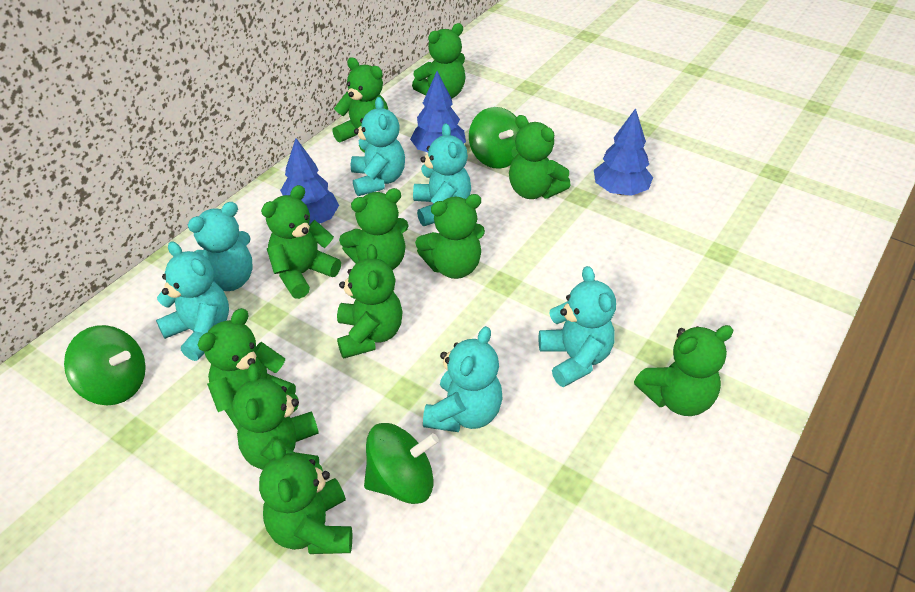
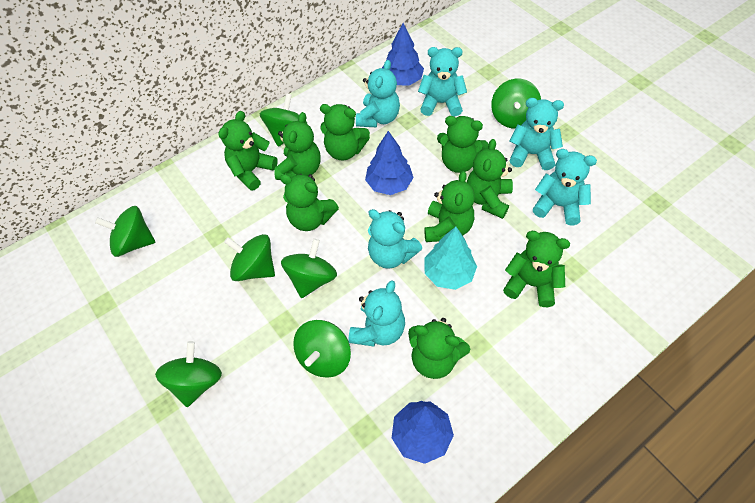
green spinning top: [64,325,146,405] [364,423,439,504] [469,107,520,169] = 3 -> [95,206,155,257] [155,341,222,407] [224,234,275,281] [259,93,307,147] [281,239,337,298] [293,320,351,378] [491,79,541,128] = 7
green teddy bear: [198,308,296,430] [232,363,319,470] [259,439,352,554] [261,185,341,299] [332,57,388,153] [337,244,403,359] [339,188,408,270] [412,23,466,98] [415,194,485,279] [509,115,571,199] [634,325,734,416] = 11 -> [218,111,278,191] [275,112,321,180] [280,174,339,231] [320,104,370,160] [408,318,470,379] [424,171,475,242] [437,116,489,173] [467,139,513,219] [503,231,570,307] = 9
turquoise tree: none = 0 -> [424,227,477,290] = 1

